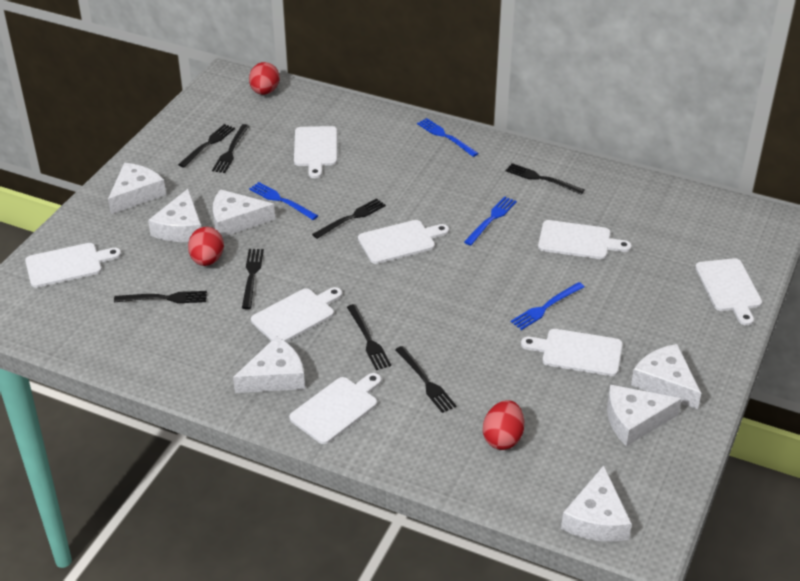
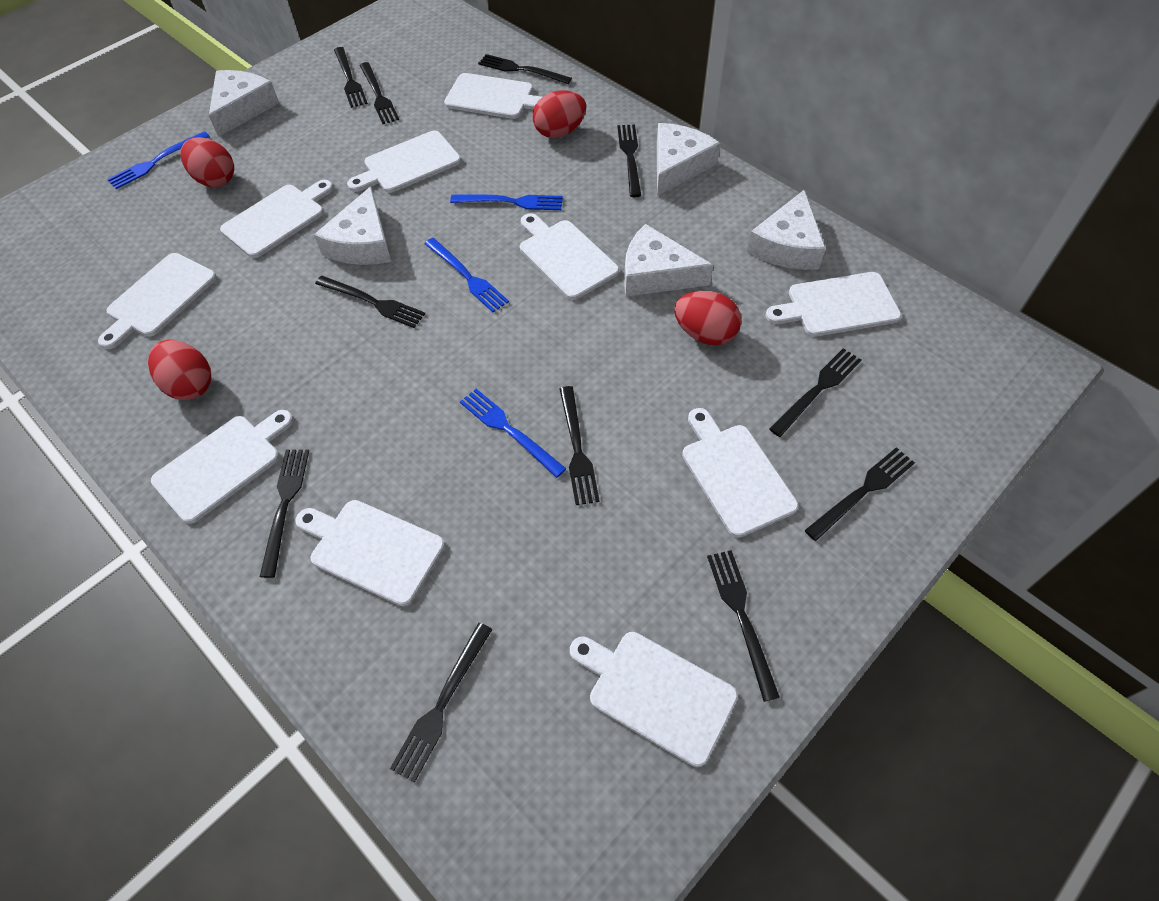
black fork: [114,291,207,303] [178,124,235,168] [212,124,249,173] [242,249,264,309] [312,198,386,239] [347,304,391,370] [395,346,457,413] [506,163,584,194] = 8 -> [260,450,309,578] [315,276,425,328] [334,47,368,108] [359,62,399,124] [390,623,493,783] [478,54,572,84] [559,386,600,505] [617,124,641,197] [707,550,780,702] [769,348,861,437] [805,447,915,541] = 11
red egg: [188,227,224,266] [249,62,280,95] [483,400,524,450] = 3 -> [148,340,211,400] [180,137,234,187] [533,90,586,138] [674,291,741,345] = 4
white cheese: [108,163,166,214] [148,189,202,242] [213,189,275,237] [233,336,305,393] [561,465,632,542] [607,385,682,446] [631,344,701,409] = 7 -> [209,70,279,137] [314,186,391,265] [624,224,713,297] [657,123,721,196] [747,190,826,270] = 5
white cutting board: [25,243,121,288] [251,287,342,342] [289,373,381,444] [294,126,337,178] [358,220,449,264] [521,329,623,376] [538,220,632,259] [695,258,762,326] = 8 -> [98,253,217,349] [151,410,293,524] [220,180,333,258] [295,500,445,606] [347,131,461,193] [444,73,542,119] [520,213,619,300] [570,632,738,767] [682,408,798,538] [766,272,901,337] = 10

